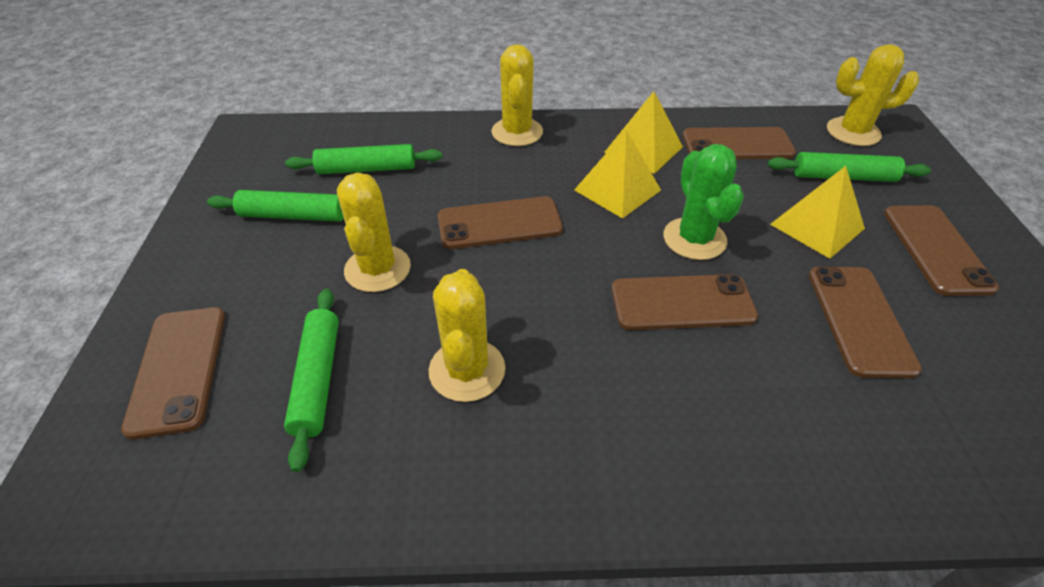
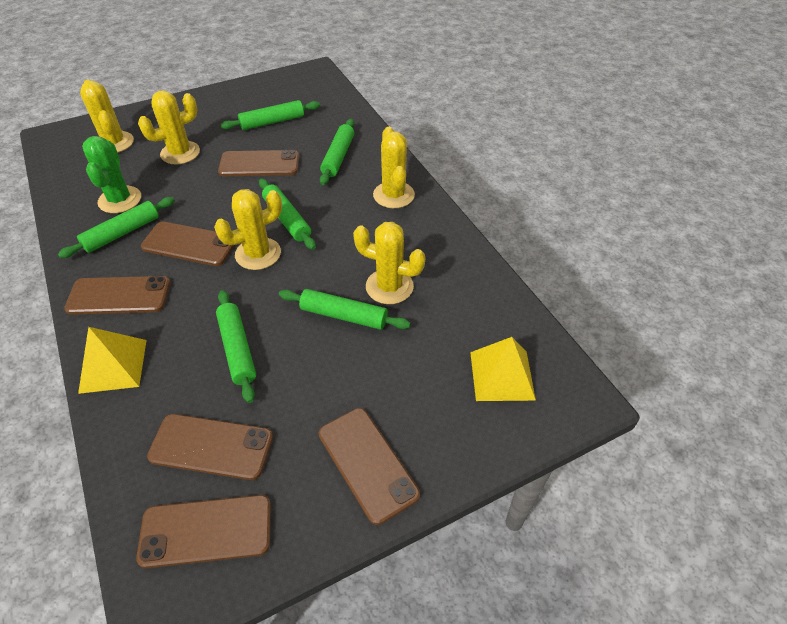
green rolling pin: [207,190,344,222] [284,289,339,472] [285,144,442,174] [768,152,931,182] = 4 -> [58,197,175,258] [216,290,256,403] [221,100,320,130] [259,179,316,250] [279,289,411,330] [320,119,354,185] = 6
yellow cactus: [337,172,411,292] [428,269,506,402] [491,44,543,146] [827,44,919,146] = 4 -> [80,80,134,153] [138,91,200,165] [214,189,282,270] [353,222,426,304] [373,127,415,208] = 5
yellow pyramid: [574,130,661,219] [604,91,683,174] [770,166,865,259] = 3 -> [78,327,147,394] [470,337,536,401] = 2

